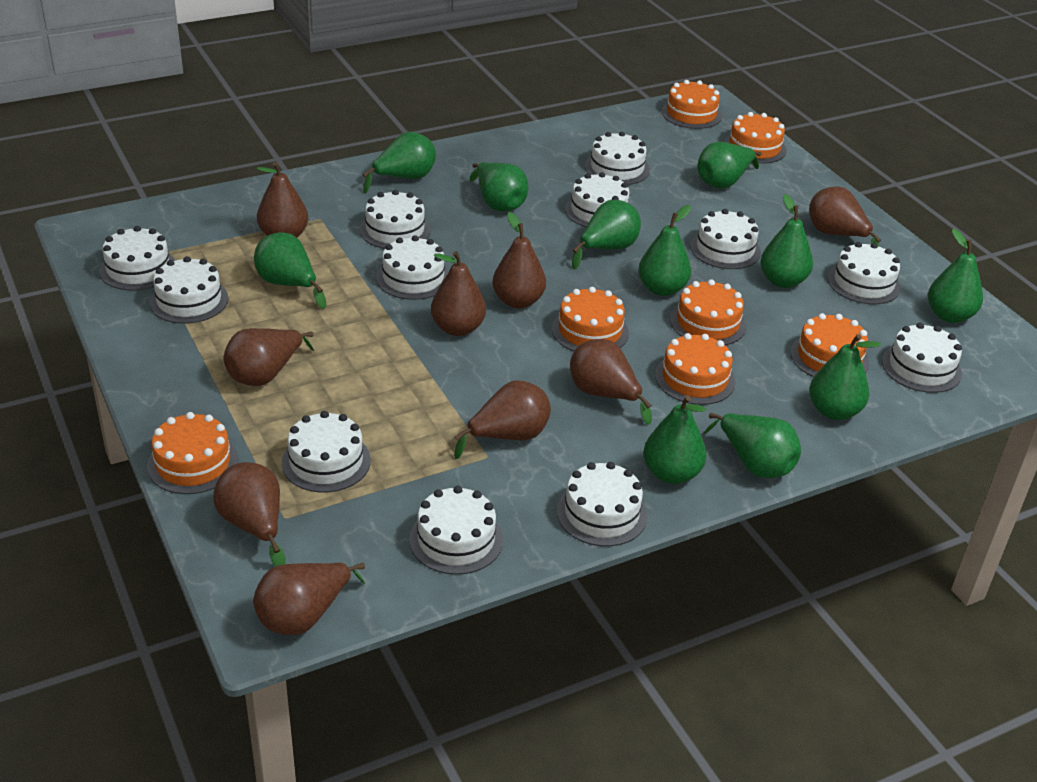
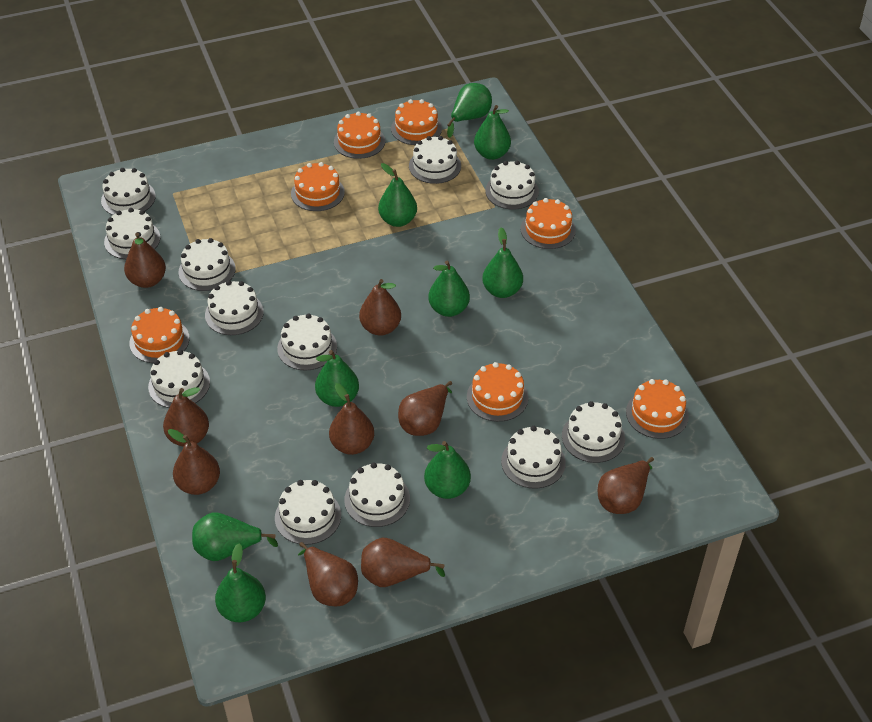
green pear: [254,232,326,309] [362,132,436,194] [470,162,528,212] [572,200,641,270] [638,205,691,296] [643,395,707,484] [698,142,761,189] [704,413,801,478] [760,194,813,288] [809,334,881,420] [928,229,983,323] = 11 -> [192,512,278,561] [215,544,266,622] [315,350,359,407] [378,163,417,227] [424,441,471,499] [428,261,470,317] [447,83,492,138] [474,105,511,160] [482,228,523,298] = 9

